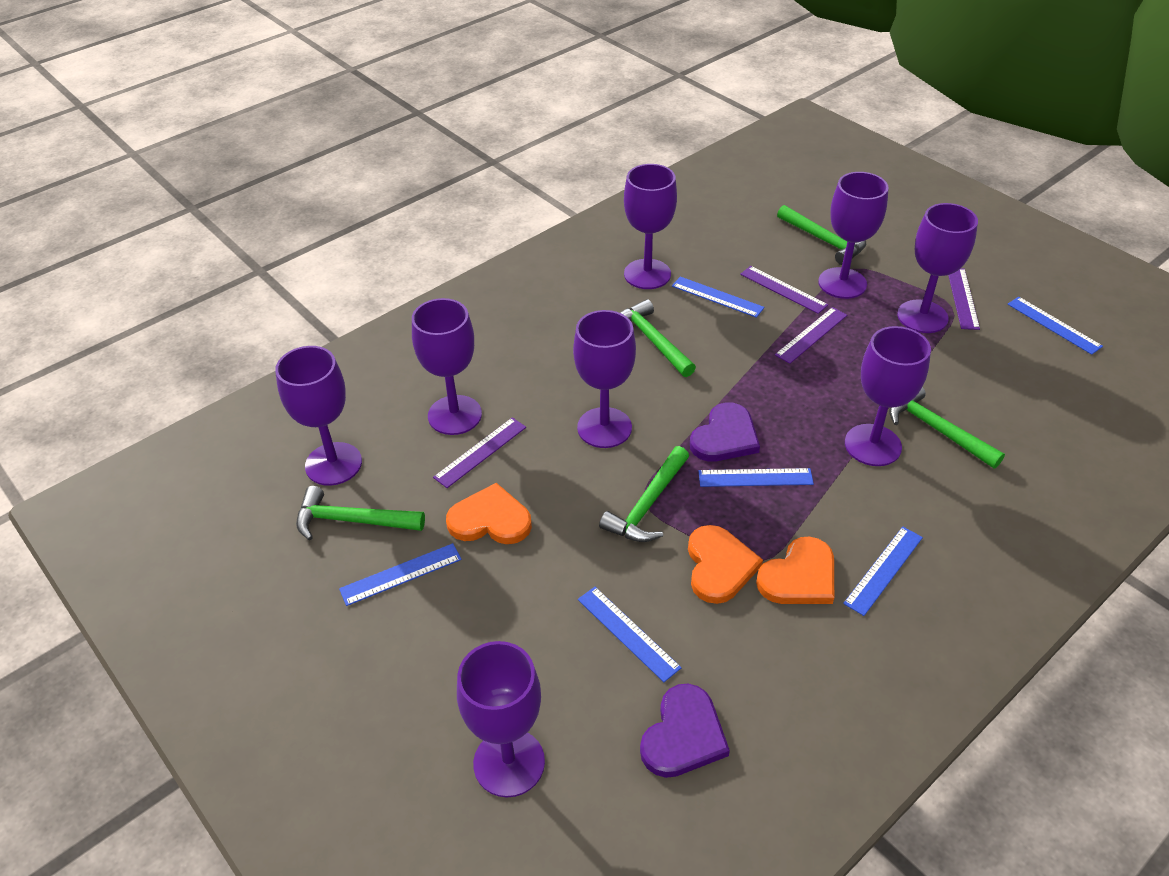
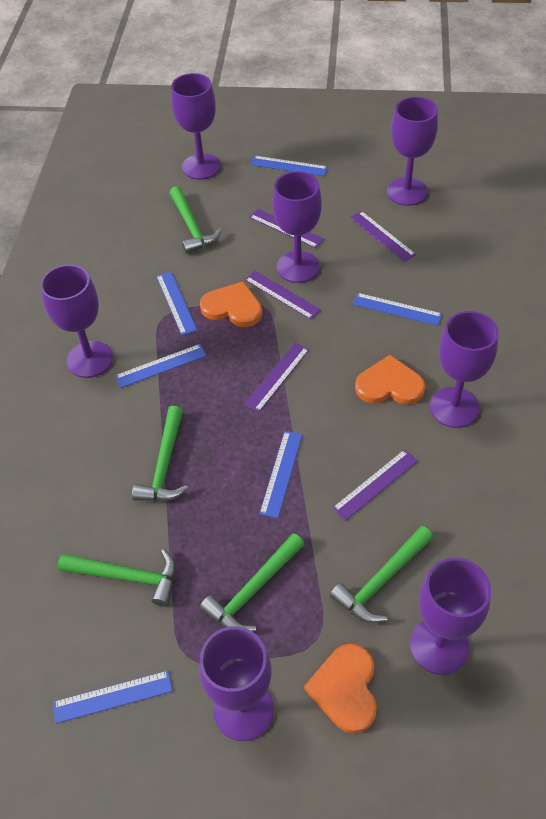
purple goblet: [275,346,362,486] [412,298,482,435] [457,641,545,797] [573,310,636,448] [624,164,677,289] [818,172,889,299] [845,326,931,466] [897,203,978,333] = 8 -> [40,264,113,378] [171,73,221,180] [199,626,274,741] [272,171,322,283] [387,97,438,206] [410,558,491,675] [430,311,499,428] = 7
purple heart: [640,684,730,778] [690,402,760,462] = 2 -> none = 0
purple ruler: [433,417,526,488] [740,266,828,314] [775,307,847,364] [948,268,980,330] = 4 -> [244,343,309,412] [245,271,321,320] [249,209,324,248] [332,450,418,521] [350,211,416,262] = 5

